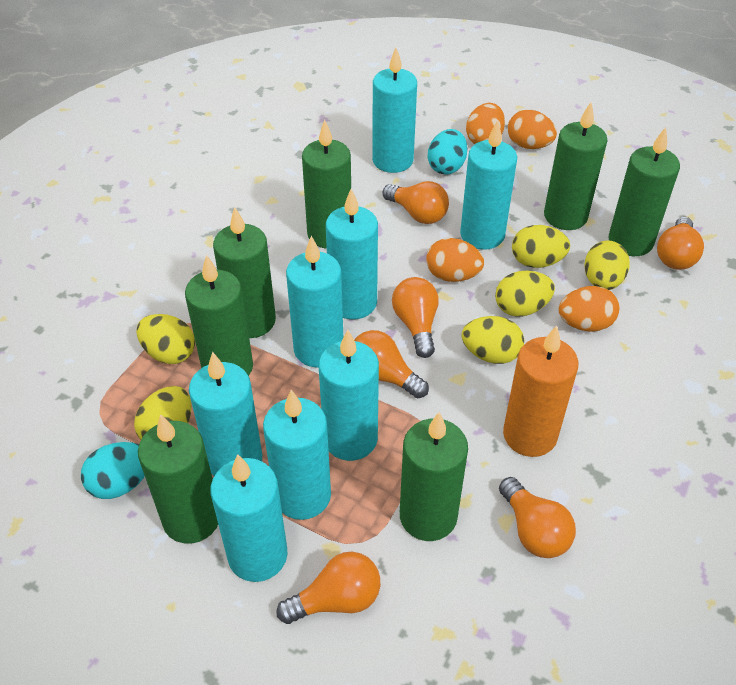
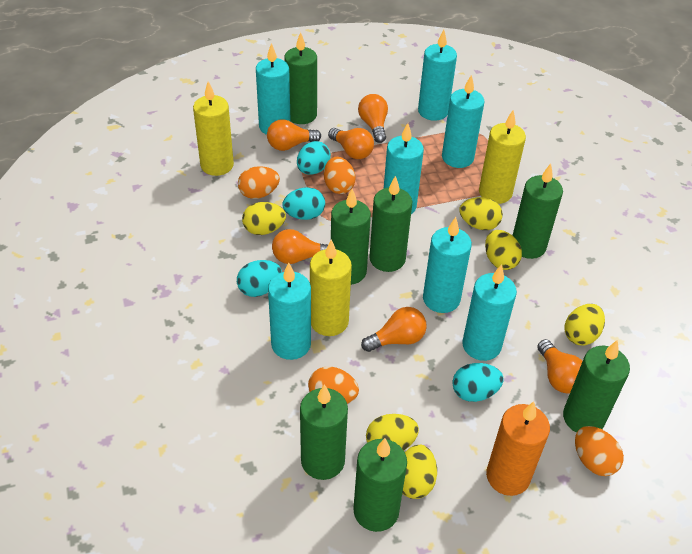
turquoise candle: [189,352,262,476] [210,454,288,582] [263,390,331,520] [286,236,343,368] [319,330,379,461] [326,189,378,319] [372,48,417,173] [460,120,517,250] = 8 -> [256,43,291,135] [268,263,311,360] [384,123,424,214] [418,30,457,121] [423,217,472,313] [442,74,485,168] [462,264,517,361] = 7
turquoise egg: [81,442,145,499] [428,129,467,175] = 2 -> [237,260,282,297] [282,187,325,220] [297,141,331,175] [452,363,504,402] = 4
yellow candle: none = 0 -> [193,81,234,176] [310,239,352,336] [479,110,526,204] = 3

